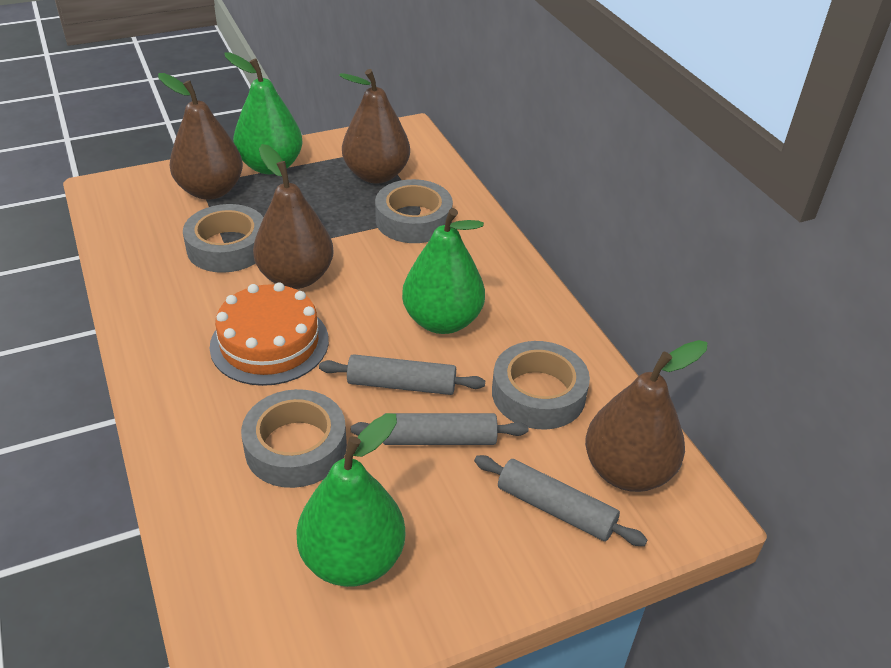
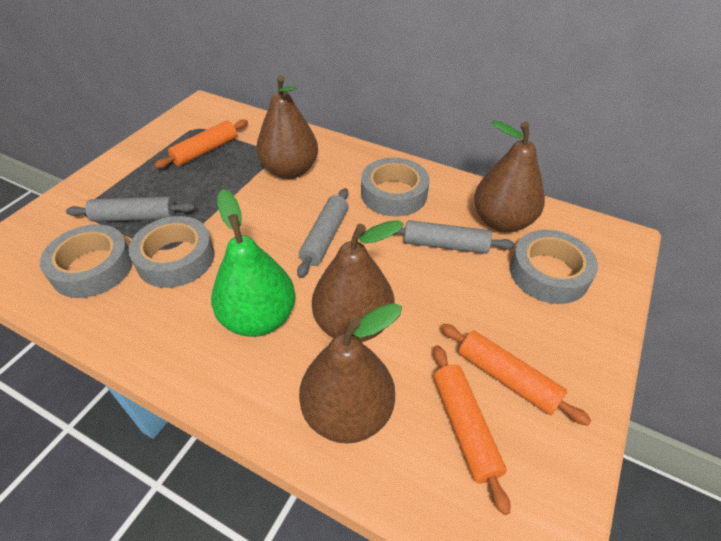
green pear: [224,52,303,174] [296,413,406,587] [402,208,485,334] = 3 -> [211,189,296,337] = 1
orange cake: [210,282,329,386] = 1 -> none = 0
orange rolling pin: none = 0 -> [154,119,248,169] [433,345,510,515] [441,324,592,426] = 3

